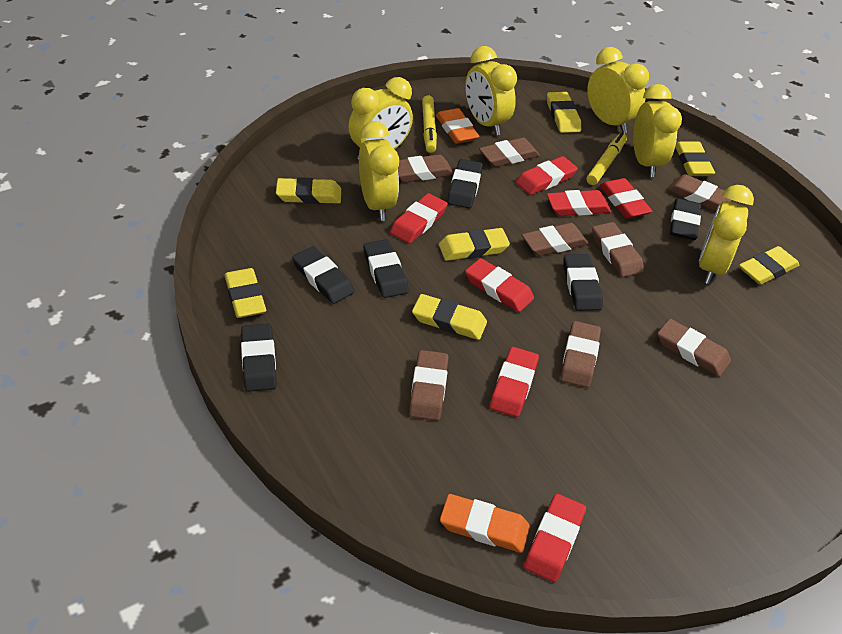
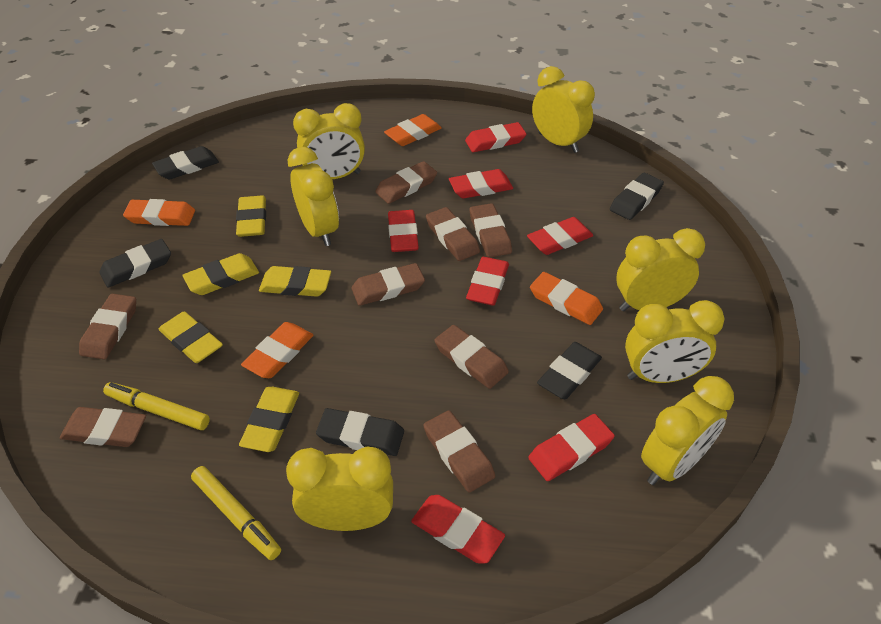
black eraser: [241,324,277,392] [292,246,354,304] [363,239,409,298] [447,159,483,208] [563,254,603,311] [670,198,701,240] = 6 -> [99,239,171,288] [152,146,219,180] [316,408,404,456] [537,342,602,399] [610,173,664,220] = 5
orange eraser: [436,108,479,144] [440,494,530,553] = 2 -> [123,199,195,226] [241,322,313,378] [384,114,442,146] [530,272,603,325] = 4
yellow clock: [348,77,413,159] [359,121,399,221] [465,46,517,135] [587,47,649,133] [633,84,682,177] [699,185,754,284] = 6 -> [286,447,393,531] [288,147,339,246] [293,103,365,179] [532,66,595,153] [616,228,705,312] [625,300,725,383] [641,376,734,485] = 7
yellow eraser: [224,268,266,318] [276,177,341,204] [412,294,487,340] [439,228,510,261] [547,92,581,133] [675,142,715,176] [739,246,799,285] = 7 -> [159,311,223,363] [182,253,259,295] [236,196,266,237] [239,387,299,452] [259,266,331,297] = 5

